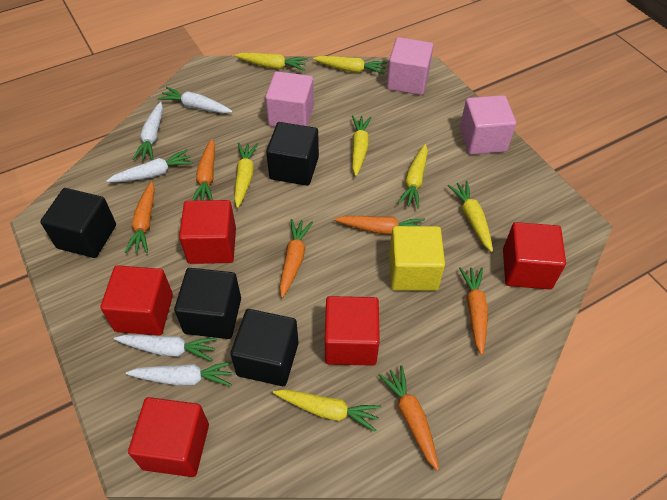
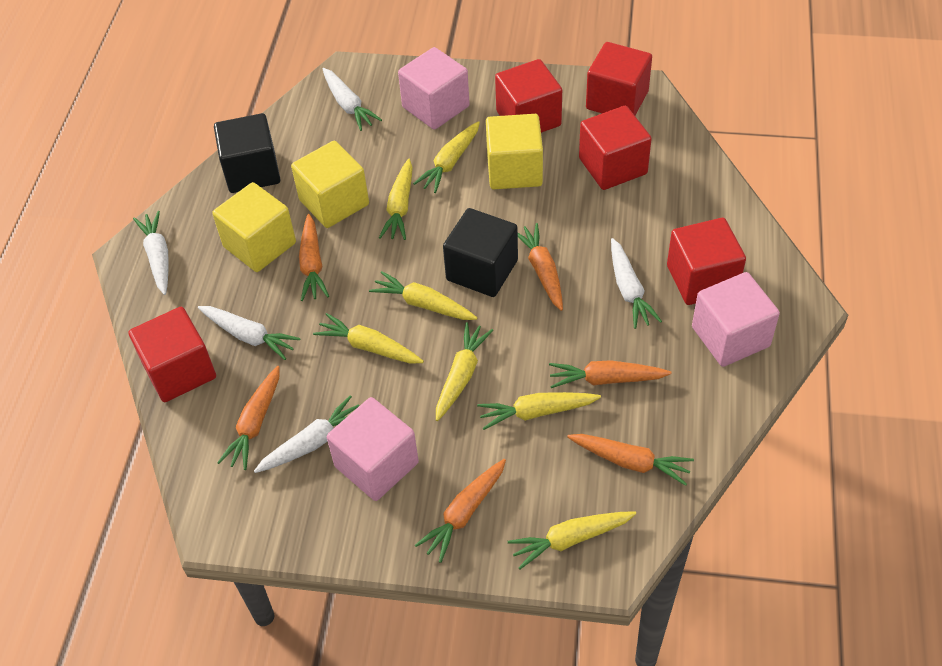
black cube: [40,188,116,258] [174,268,241,339] [230,309,298,386] [266,122,319,186] = 4 -> [214,113,280,193] [443,208,518,297] = 2
yellow cube: [389,226,445,291] = 1 -> [212,182,296,272] [291,141,369,228] [486,114,543,189] = 3

